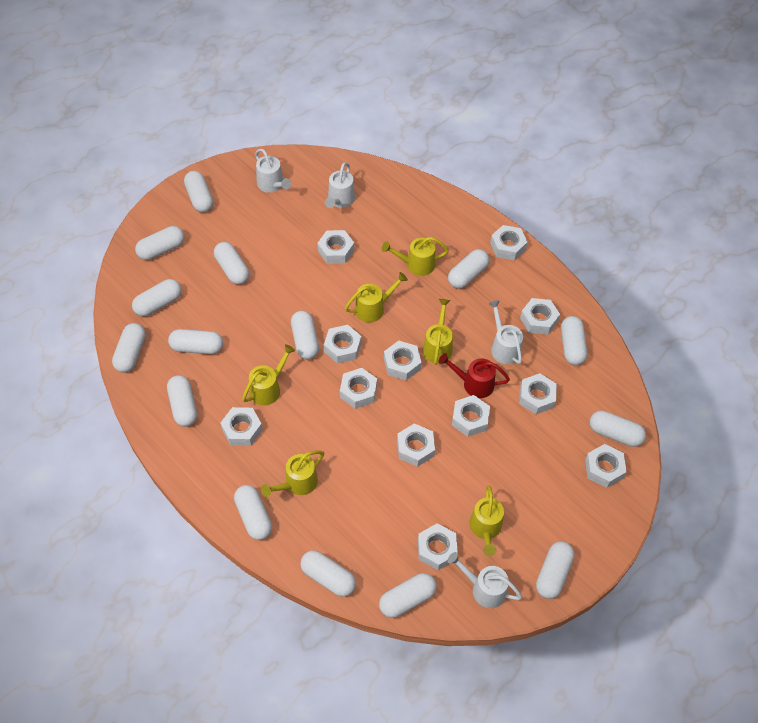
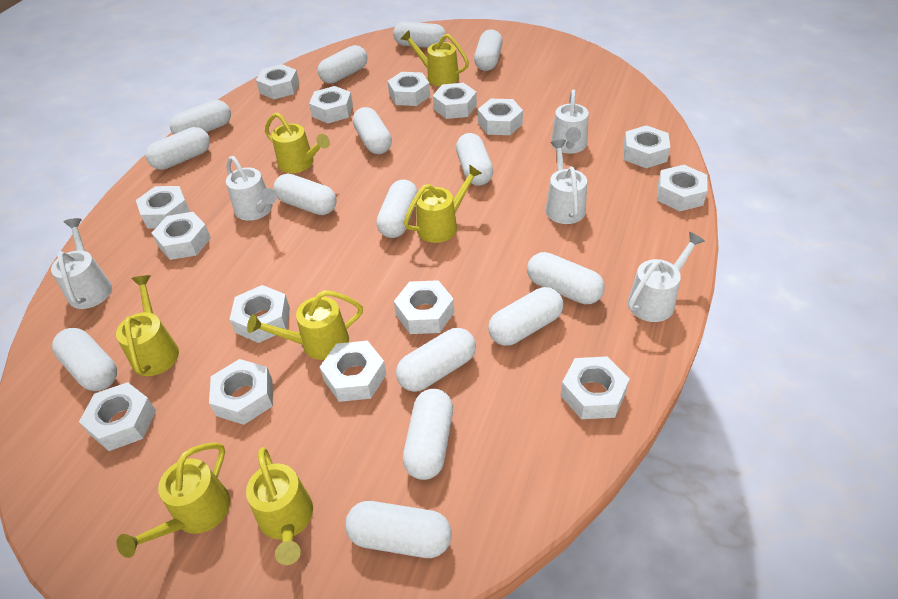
red watering can: [439,353,510,398] = 1 -> none = 0
white nut: [220,407,263,446] [317,230,354,264] [324,325,361,364] [340,368,377,409] [384,341,422,380] [397,423,435,467] [418,523,458,570] [452,395,490,437] [490,225,528,261] [519,373,557,414] [520,298,560,335] [585,444,627,488] = 12 -> [79,382,156,451] [136,186,190,228] [152,212,211,260] [209,359,273,425] [230,285,290,343] [256,64,299,99] [309,86,353,123] [320,341,386,402] [388,72,430,106] [394,280,454,334] [433,83,477,119] [478,99,523,135] [561,356,629,419] [623,125,670,168] [657,165,708,211] = 15
white watering can: [255,149,291,193] [325,162,355,208] [447,552,522,608] [488,300,523,364] = 4 -> [51,218,112,309] [226,156,277,221] [546,139,587,224] [551,89,589,154] [628,232,705,322] = 5
yellow watering can: [242,344,295,406] [261,450,324,497] [345,272,408,323] [382,237,449,276] [423,299,453,365] [469,486,504,556] = 6 -> [116,275,179,376] [116,443,230,558] [246,447,313,565] [247,290,363,360] [265,112,330,173] [401,30,469,86] [404,164,482,243] = 7

